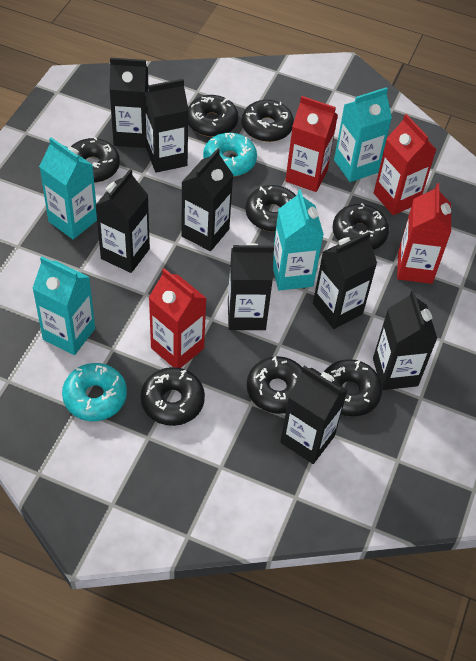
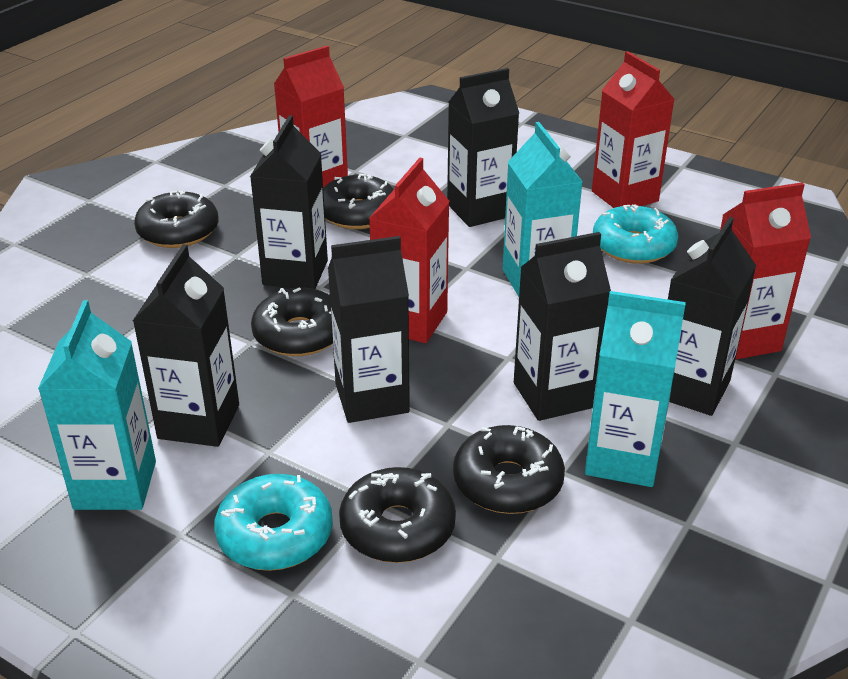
black carton: [95,169,150,273] [109,58,148,148] [144,79,189,173] [181,148,233,251] [228,243,274,330] [280,366,348,464] [313,232,377,329] [373,290,437,390] = 8 -> [133,244,239,447] [250,115,328,289] [328,236,410,423] [447,68,519,227] [514,232,611,421] [668,217,756,416] = 6
black donut: [71,137,120,183] [141,367,205,426] [188,95,238,137] [242,100,294,142] [245,185,296,232] [247,356,302,414] [324,359,383,416] [333,203,389,250] = 8 -> [134,191,219,248] [251,287,333,356] [323,174,394,229] [339,467,456,563] [453,425,565,514] = 5
turquoise carton: [32,256,95,355] [39,137,97,239] [273,189,324,290] [334,87,392,182] = 4 -> [38,300,156,510] [503,122,583,297] [585,291,686,487] = 3

